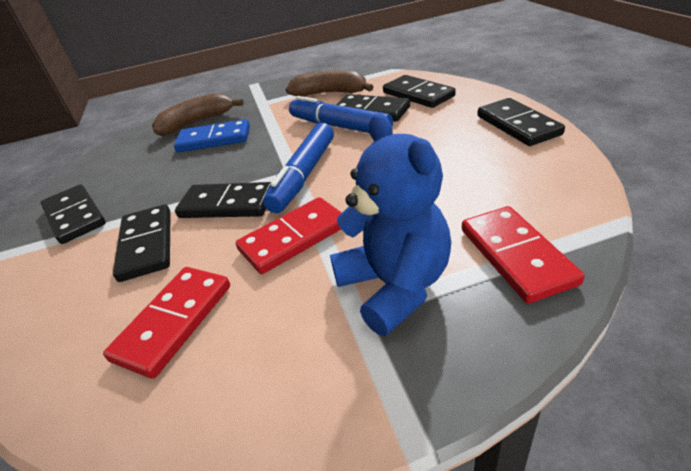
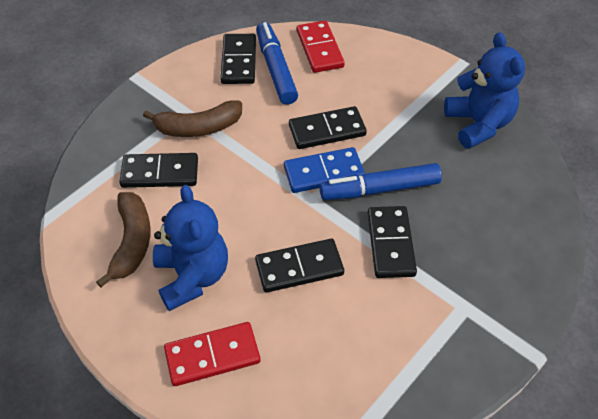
black domino: [41,184,106,244] [113,204,170,282] [175,182,272,218] [336,94,410,122] [383,75,456,108] [477,98,565,146] = 6 -> [120,153,198,188] [220,34,256,84] [255,239,344,293] [289,106,367,149] [368,206,417,278] = 5
blue teddy bear: [330,113,451,336] = 1 -> [153,185,228,311] [444,32,525,149] = 2
red domino: [103,267,230,379] [236,197,342,274] [462,206,585,304] = 3 -> [164,322,261,386] [297,21,345,73] = 2

